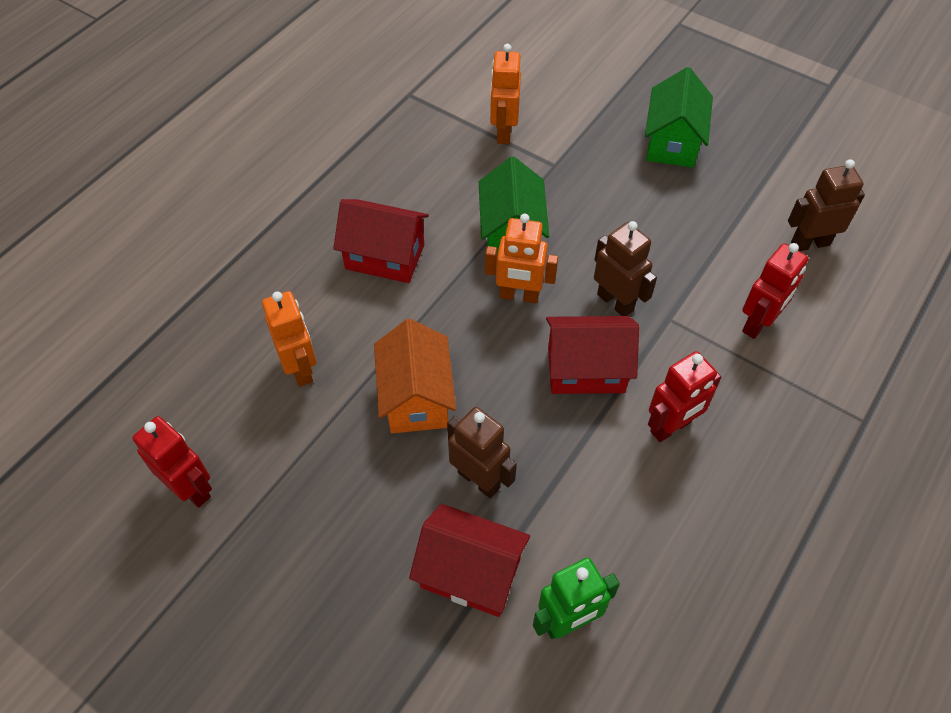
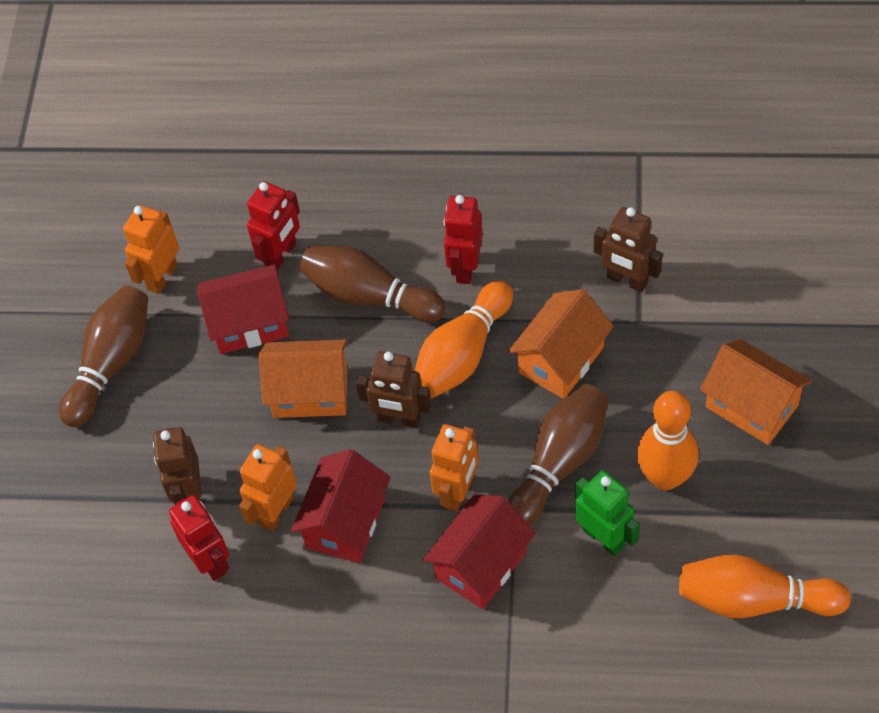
brown bowling pin: none = 0 -> [59,285,148,427] [299,246,446,323] [508,384,608,526] = 3
green house: [479,156,549,254] [645,67,713,168] = 2 -> none = 0
orange bowling pin: none = 0 -> [415,280,513,398] [637,391,699,490] [679,554,851,618] = 3
orange house: [374,319,456,433] = 1 -> [259,339,347,418] [508,289,614,399] [700,339,811,445] = 3

